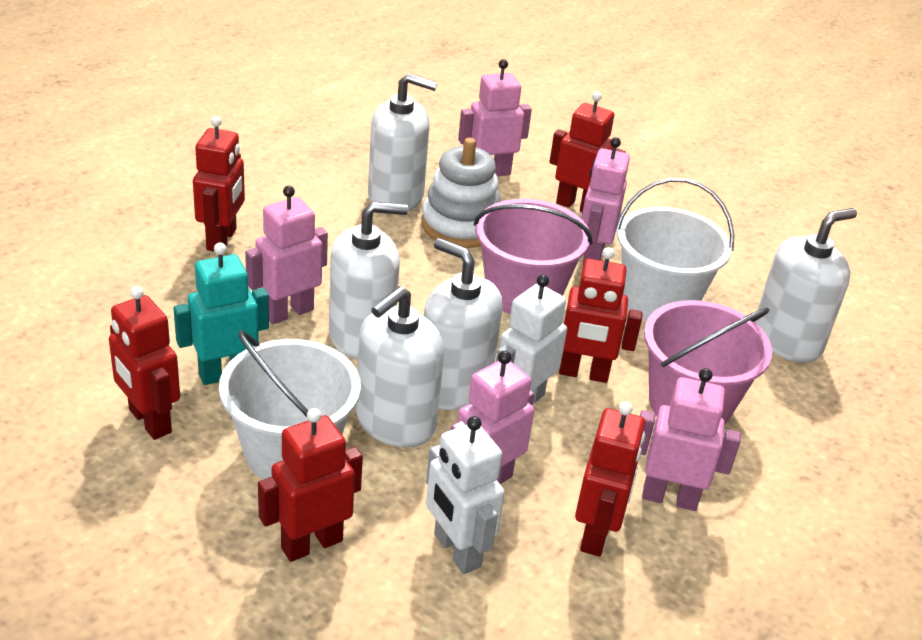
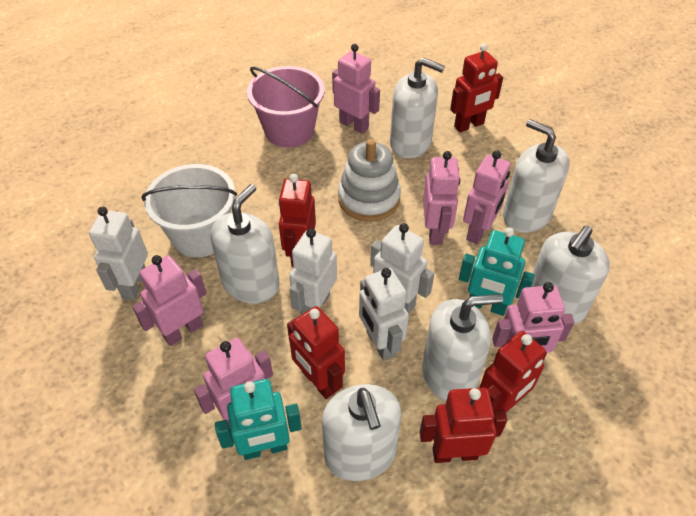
pink bucket: [474,199,592,314] [644,300,772,424] = 2 -> [247,66,325,148] = 1
pink robot: [245,186,328,324] [451,351,535,484] [458,59,532,176] [581,137,630,265] [640,368,741,511] = 5 -> [132,255,207,346] [194,338,273,427] [332,44,380,134] [423,151,460,245] [463,151,511,244] [492,282,574,353] = 6
red robot: [109,286,180,440] [193,116,245,251] [258,408,363,562] [549,91,626,212] [559,247,643,383] [575,402,645,556] = 6 -> [278,174,316,267] [287,306,345,399] [420,387,508,463] [450,43,503,132] [479,331,547,413] = 5
turquoise robot: [174,242,269,385] = 1 -> [215,379,302,460] [459,227,535,316] = 2
white bucket: [219,330,361,480] [615,178,734,320] = 2 -> [141,164,237,258] = 1
white robot: [426,416,505,574] [496,274,567,403] = 2 -> [89,207,148,301] [289,228,337,315] [359,268,409,361] [370,223,434,314] = 4
white soap dispenser: [329,201,408,360] [356,286,444,447] [368,73,437,211] [424,238,502,410] [755,208,857,363] = 5 -> [210,184,280,303] [322,384,402,481] [390,57,445,159] [422,294,503,401] [503,119,570,233] [531,226,610,325] = 6

